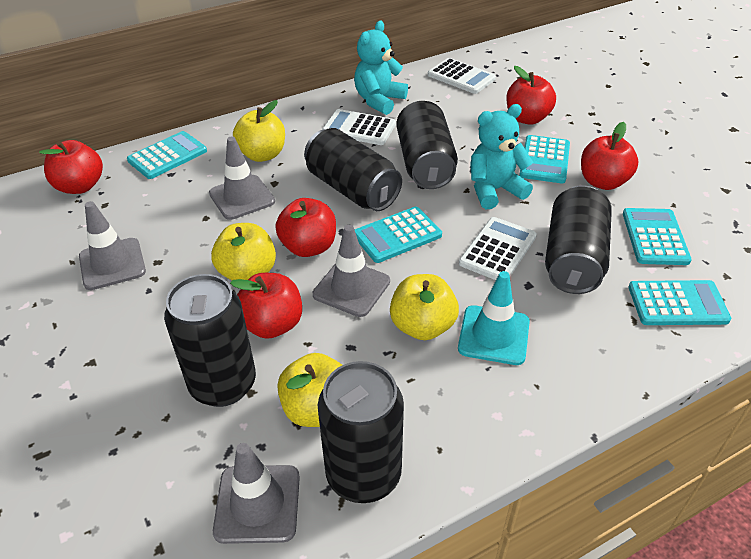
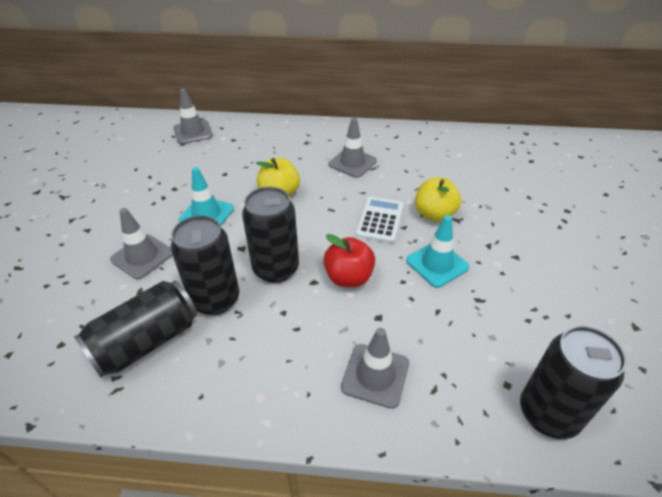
black can: [164,274,256,407] [304,128,402,211] [318,361,404,503] [397,101,458,189] [545,185,612,294] = 5 -> [74,281,197,378] [171,215,239,315] [242,187,299,283] [520,326,627,439] = 4
red apple: [39,140,103,194] [230,273,302,339] [275,198,336,257] [506,66,556,125] [581,122,639,190] = 5 -> [323,234,375,287] = 1
turquoise calculator: [127,131,207,179] [355,206,442,263] [519,135,570,184] [623,208,692,265] [628,280,732,325] = 5 -> none = 0
turquoise teddy bear: [354,21,408,115] [471,104,533,209] = 2 -> none = 0
turquoise traffic cone: [458,271,530,365] = 1 -> [178,167,234,226] [406,215,470,288] = 2
white calculator: [322,109,396,145] [428,58,496,94] [459,217,537,280] = 3 -> [356,197,404,243] = 1
yellow apple: [211,223,276,280] [233,100,285,162] [277,353,342,427] [390,274,459,340] = 4 -> [256,158,300,196] [415,177,461,222] = 2

